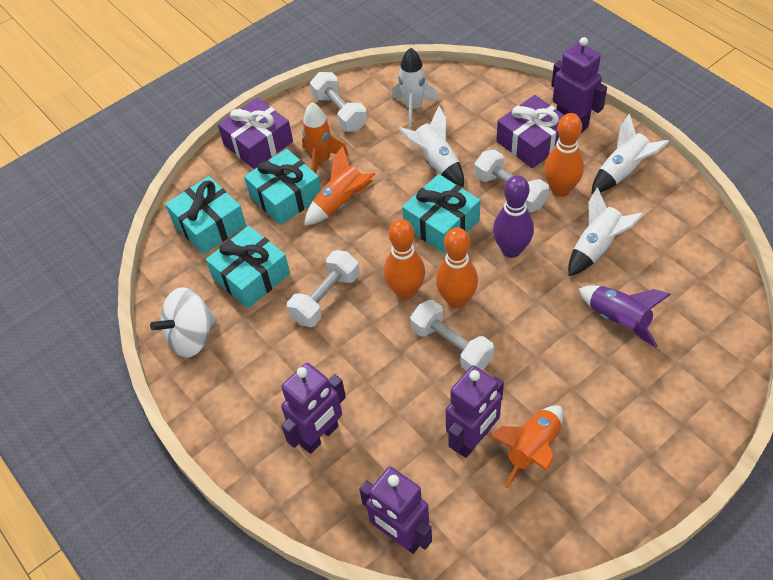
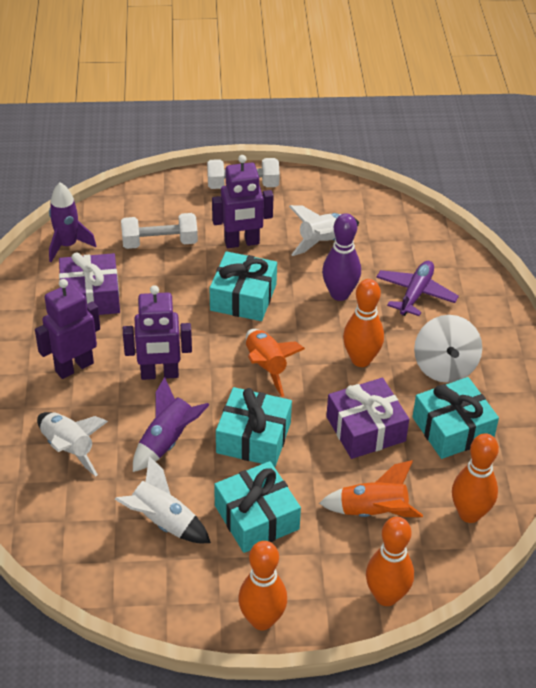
orange bowling pin: [384,219,425,300] [436,228,478,308] [544,113,584,197] = 3 -> [238,541,287,630] [343,279,384,367] [366,517,414,606] [452,433,499,523] = 4
orange rocket: [302,102,349,174] [304,146,375,226] [490,405,563,488] = 3 -> [246,329,305,397] [319,460,423,517] = 2
purple plane: none = 0 -> [376,261,459,316] = 1
purple robot: [281,363,346,454] [359,467,432,554] [446,365,504,458] [551,37,607,133] = 4 -> [35,279,100,379] [123,285,192,380] [212,155,274,248] = 3
purple rocket: [579,285,671,347] = 1 -> [49,182,96,262] [133,377,210,472] = 2
white dumbbell: [287,250,359,327] [310,72,367,132] [410,300,494,371] [474,150,550,212] = 4 -> [121,213,198,249] [207,158,280,189] = 2
white rocket: [392,47,438,127] [398,106,464,187] [568,187,644,276] [591,114,670,194] = 4 -> [37,412,108,477] [115,456,211,543] [289,205,360,256] = 3

